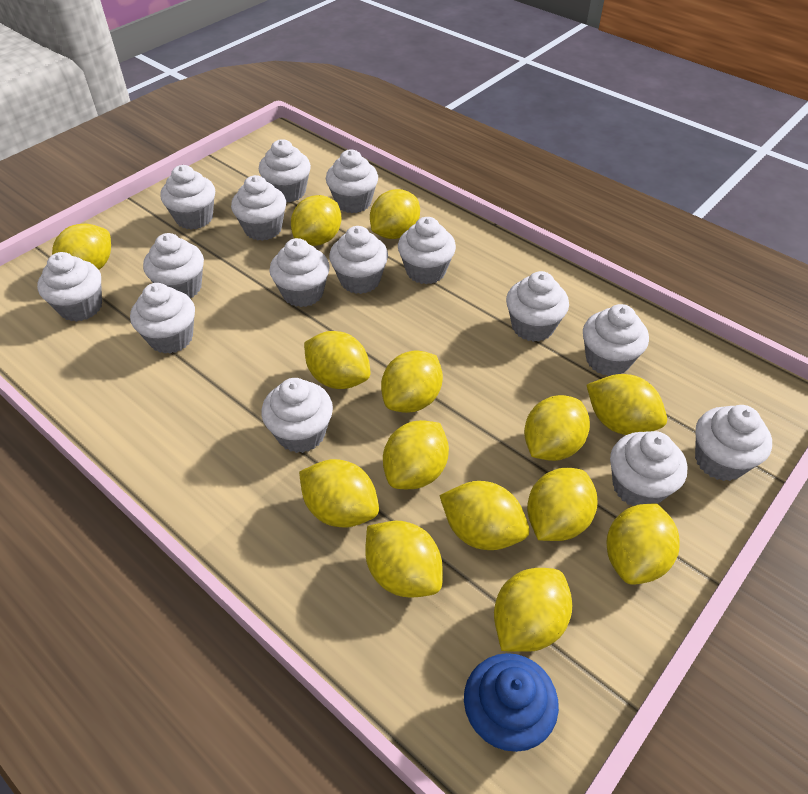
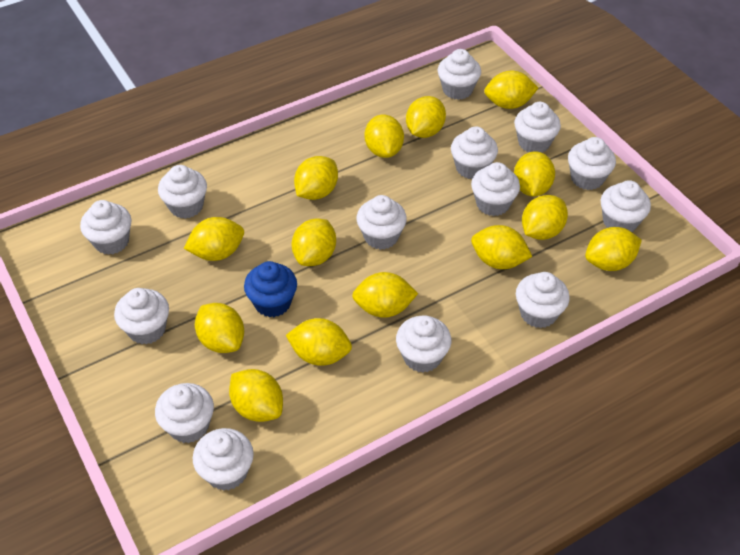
white cupcake: [37,252,102,322] [130,283,195,354] [143,233,204,298] [160,165,215,230] [231,175,286,241] [259,139,311,202] [261,378,333,453] [269,238,330,307] [326,149,378,213] [329,226,388,294] [398,217,456,284] [506,271,569,342] [583,304,649,376] [610,431,687,506] [695,405,772,481] = 15 -> [80,200,132,255] [114,288,169,344] [155,383,214,443] [158,165,207,219] [193,428,254,491] [357,195,407,250] [396,315,451,373] [438,49,481,100] [451,127,498,179] [471,162,520,216] [514,102,561,153] [516,272,570,328] [568,137,616,190] [601,180,651,232] = 14

